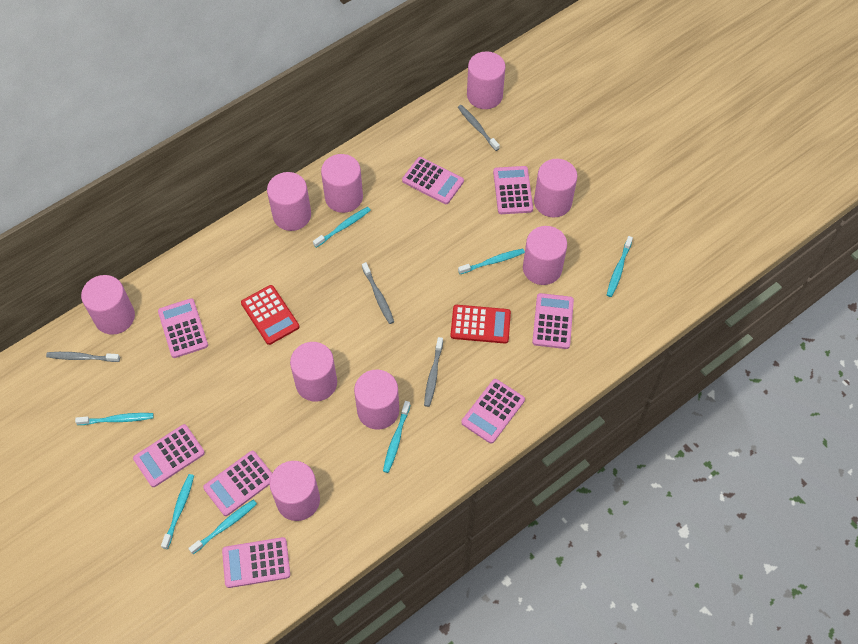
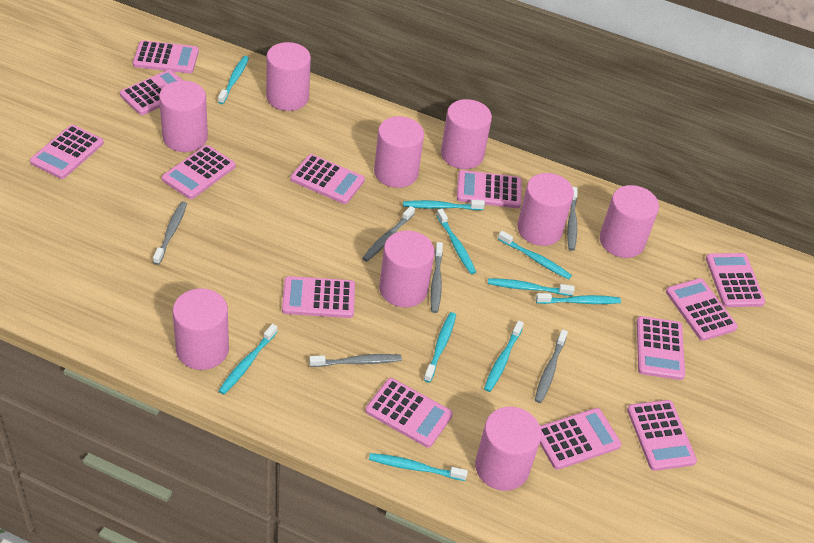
grey toothbrush: [46,352,120,362] [362,262,394,324] [424,337,443,407] [458,105,500,151] = 4 -> [153,201,187,265] [309,354,402,367] [362,206,415,262] [431,242,443,313] [535,329,568,403] [567,187,578,251] = 6
pink calculator: [133,424,205,487] [158,298,208,358] [203,451,272,516] [222,537,290,588] [402,157,464,204] [461,379,525,444] [493,166,533,214] [532,293,574,349] = 8 -> [30,125,104,179] [120,70,183,115] [133,40,199,73] [162,145,236,199] [282,276,355,318] [290,154,365,204] [365,378,453,448] [457,170,522,208] [540,408,621,470] [627,400,697,471] [637,316,685,380] [666,278,738,341] [706,253,765,307] = 13
red calculator: [241,285,300,345] [450,305,511,344] = 2 -> none = 0
turquoise toothbrush: [75,413,154,425] [161,474,194,549] [188,500,257,554] [313,207,371,248] [383,401,410,473] [458,249,525,274] [607,236,633,297] = 7 -> [218,56,249,104] [219,324,277,394] [369,453,468,481] [403,200,485,210] [424,312,456,383] [436,209,476,274] [484,320,524,392] [488,278,575,296] [498,231,572,280] [536,293,621,304] = 10

